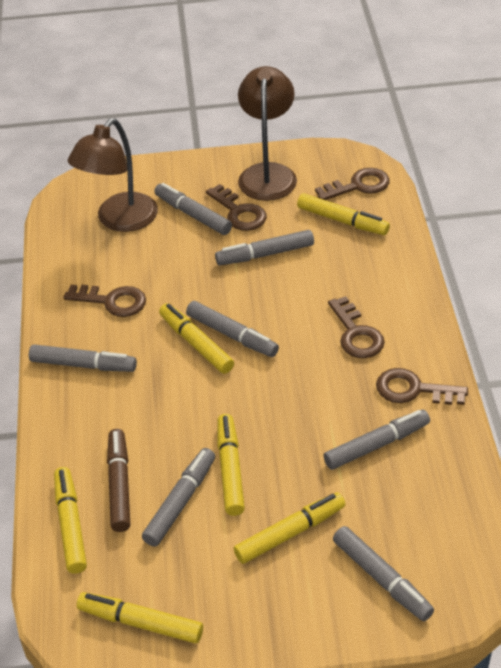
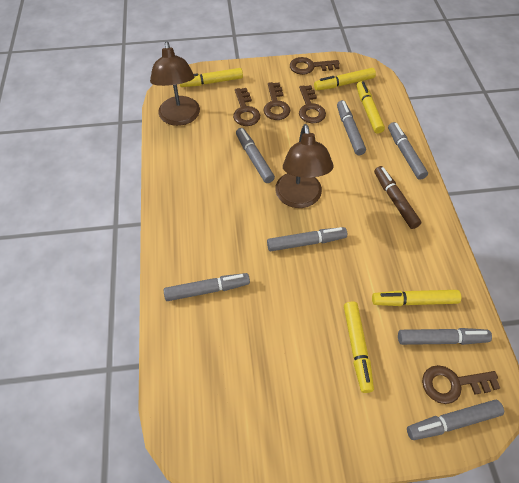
yellow marker: [54,467,87,574] [77,592,203,643] [159,303,234,374] [217,414,245,516] [234,492,345,564] [297,193,390,235] = 6 -> [180,68,243,87] [314,68,376,90] [344,301,374,393] [356,81,385,134] [372,290,461,306] = 5

